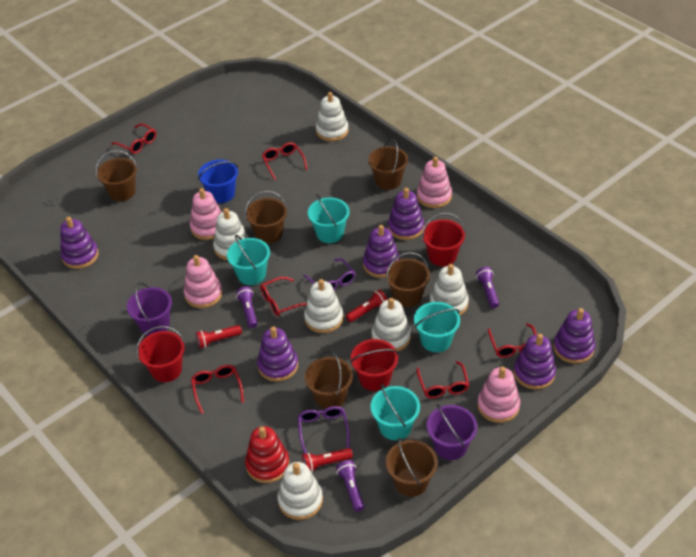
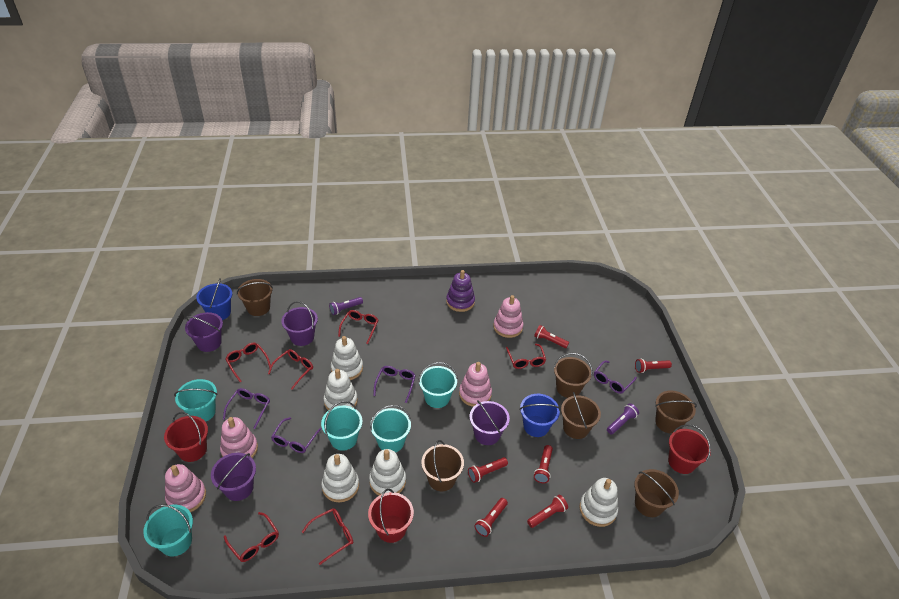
blue bucket: [198,159,238,203] = 1 -> [196,278,232,320] [519,394,561,437] = 2
purple bucket: [127,282,172,336] [427,404,477,460] = 2 -> [185,312,223,352] [211,453,256,501] [281,301,318,346] [470,400,510,445] = 4
purple flashlight: [236,287,257,328] [336,460,364,512] [476,267,499,308] = 3 -> [329,297,363,315] [607,403,639,434] = 2
purple glasses: [298,406,350,454] [303,258,355,291] = 2 -> [223,388,270,429] [271,417,321,453] [373,366,416,403] [594,361,637,394] = 4
purple stacking toy: [60,217,99,269] [257,327,298,382] [363,225,400,278] [388,188,424,240] [514,334,556,389] [553,308,595,364] = 6 -> [446,270,475,312] = 1
red flashlight: [196,325,242,349] [302,448,353,472] [346,289,388,322] = 3 -> [468,457,508,483] [474,498,508,537] [527,495,568,528] [534,325,569,348] [534,445,553,483] [635,359,672,373] = 6
red stacking toy: [245,426,289,483] = 1 -> none = 0
turquoise bucket: [227,235,270,285] [308,194,350,243] [371,384,420,440] [414,302,460,352] = 4 -> [143,504,193,557] [174,379,218,422] [321,401,362,451] [370,405,411,453] [418,362,458,408] = 5
white stacking toy: [213,208,249,260] [278,462,323,520] [304,279,343,333] [316,92,349,141] [371,298,411,351] [430,264,469,315] = 6 -> [321,454,359,503] [324,369,358,411] [331,336,363,380] [369,449,406,496] [579,478,618,527] = 5

